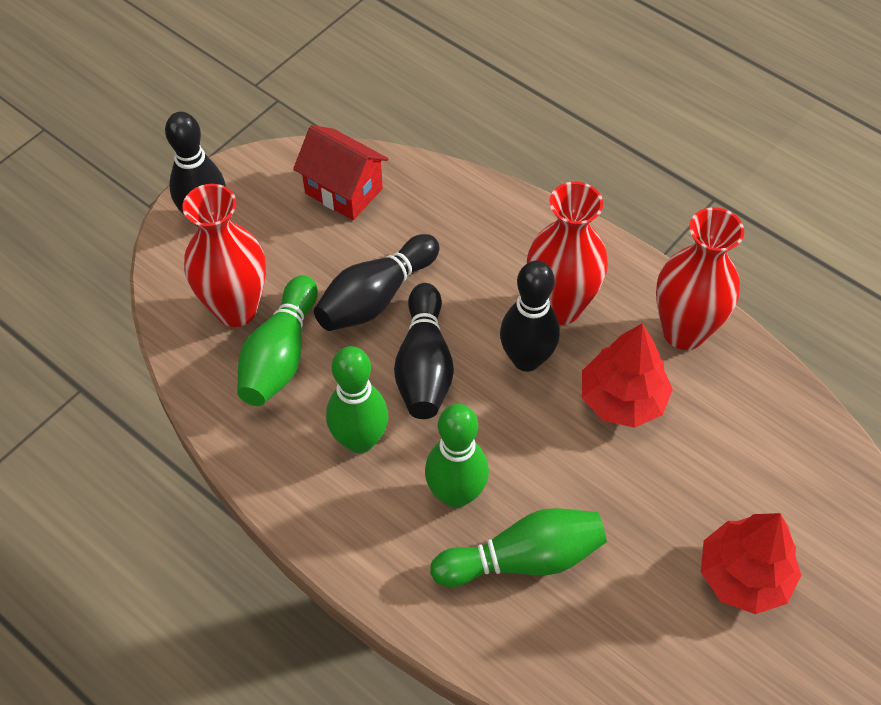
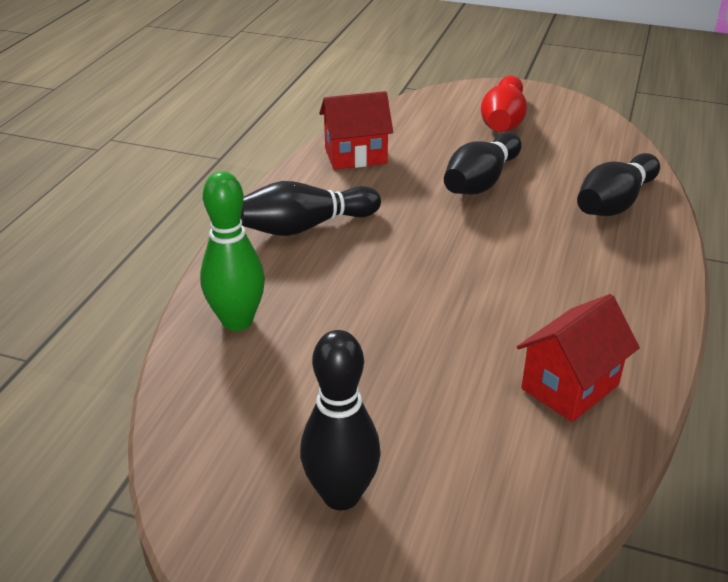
green bowling pin: [237,275,318,406] [326,346,388,453] [425,404,489,508] [430,508,607,587] = 4 -> [200,171,265,331] = 1
red bowling pin: none = 0 -> [481,76,527,132] = 1
red house: [293,125,388,220] = 1 -> [319,91,393,170] [517,294,640,422] = 2
red tree: [582,323,673,428] [701,513,801,614] = 2 -> none = 0
red vase: [182,184,266,327] [527,182,608,325] [656,207,744,350] = 3 -> none = 0

